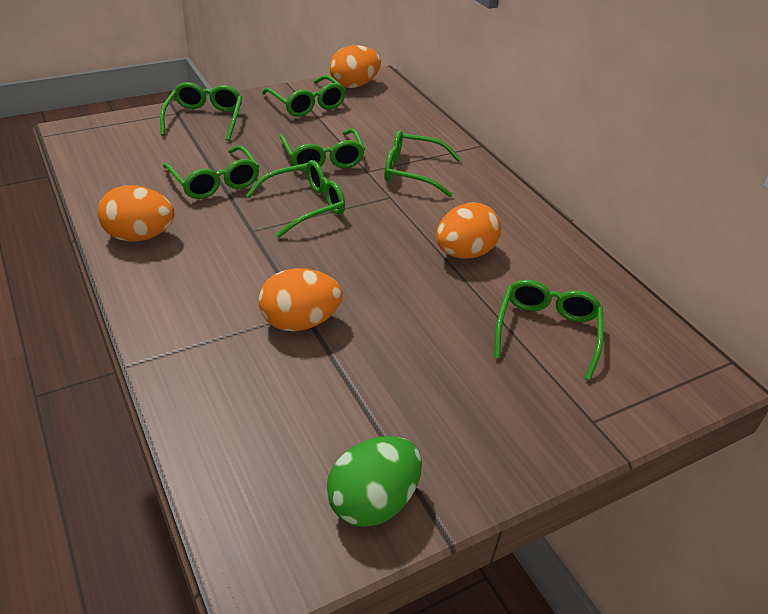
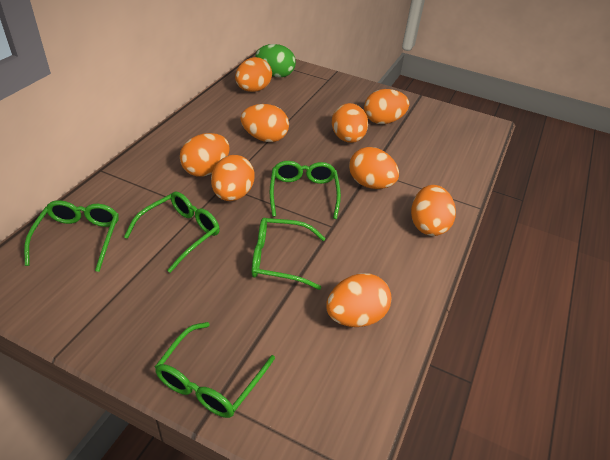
green glasses: [160,82,242,141] [163,145,260,199] [246,160,345,238] [262,75,346,117] [279,128,365,172] [384,130,461,197] [494,280,604,381] = 7 -> [24,200,119,272] [124,192,220,273] [155,322,275,418] [252,217,326,290] [270,161,341,219] = 5
orange egg: [97,185,174,241] [259,268,342,331] [330,45,381,88] [436,203,501,259] = 4 -> [180,133,230,177] [211,155,255,201] [235,57,272,92] [241,104,289,142] [326,273,392,327] [332,103,368,143] [349,147,399,189] [364,89,409,124] [411,185,456,236] = 9

